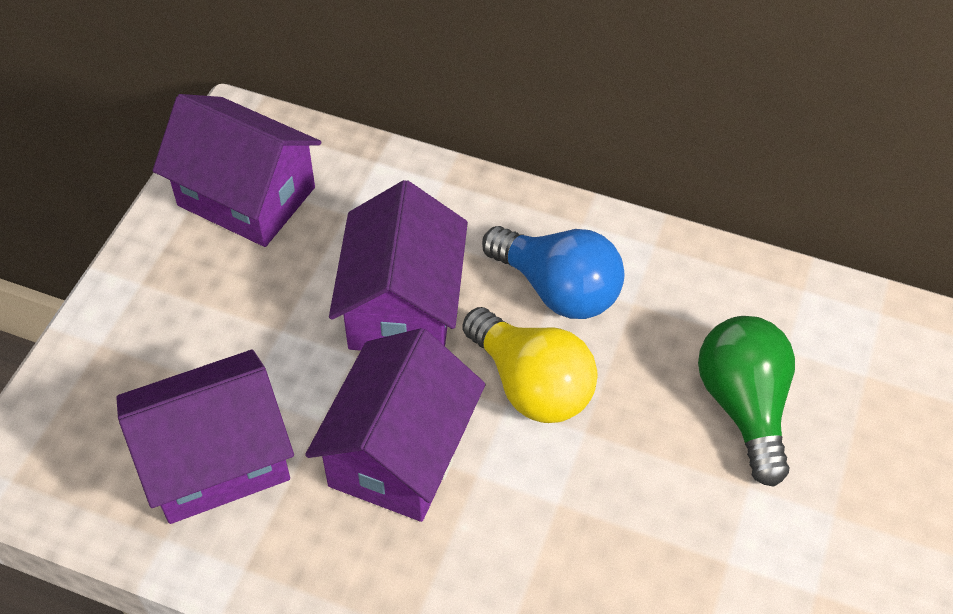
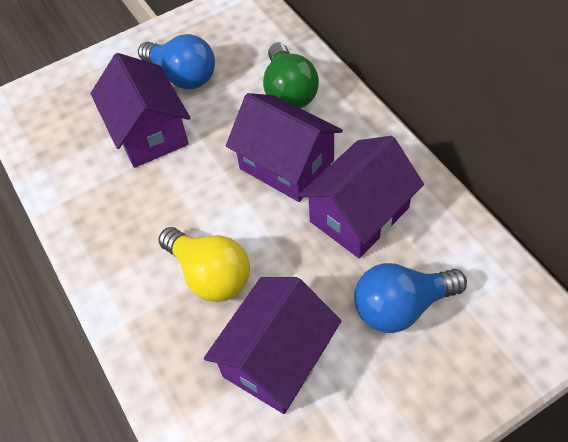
blue light bulb: [482,226,624,319] = 1 -> [138,34,215,89] [354,263,467,333] = 2

